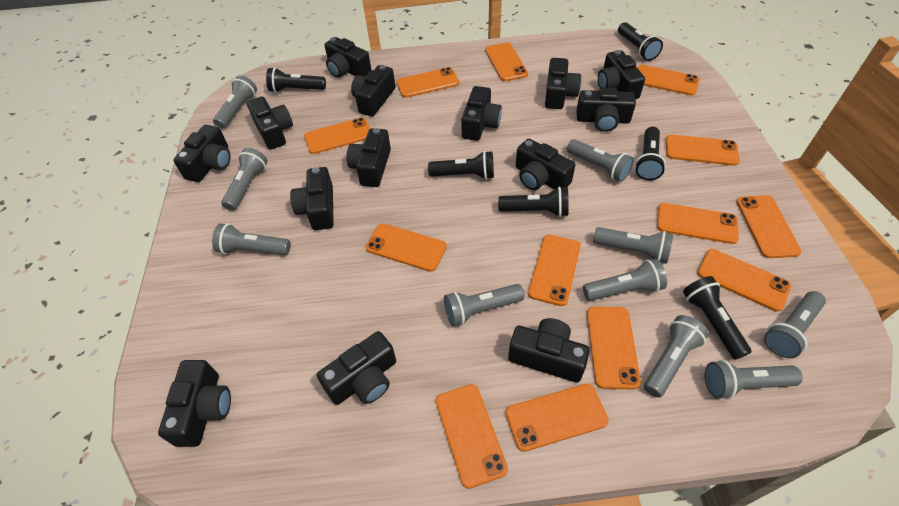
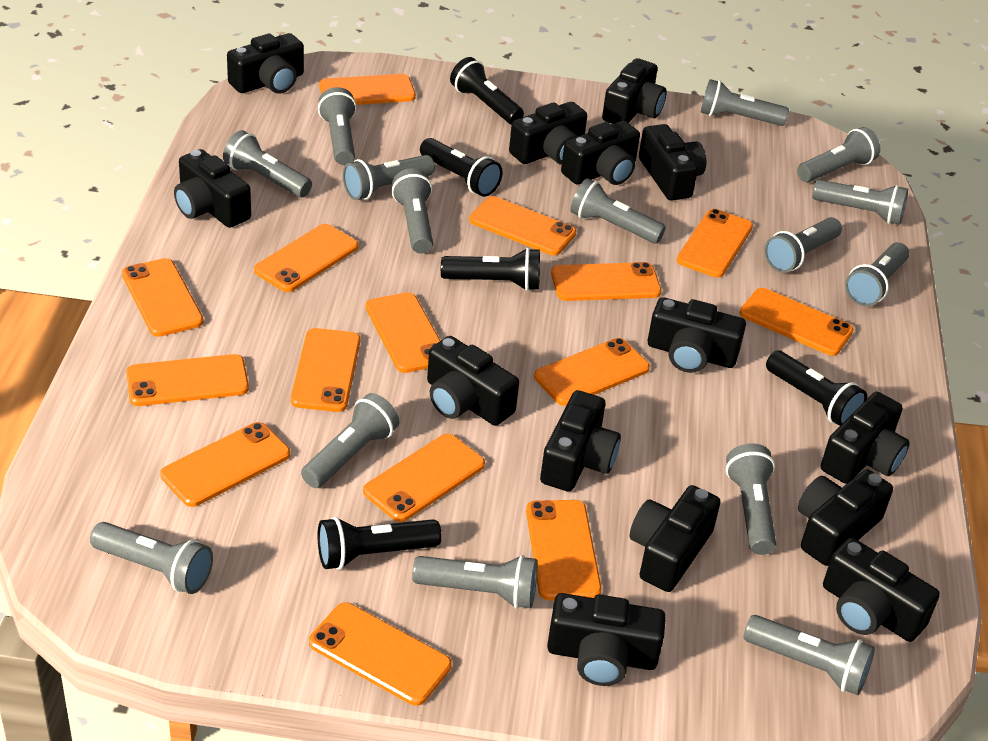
black flashlight: [266,67,326,93] [428,151,494,180] [498,187,569,217] [618,22,663,61] [635,127,666,181] [683,276,752,360] = 6 -> [318,517,442,570] [420,138,503,197] [441,248,540,291] [450,57,524,125] [766,351,867,426] = 5
grey flashlight: [212,223,291,255] [213,75,257,128] [221,148,268,211] [444,284,525,326] [567,139,634,182] [583,259,667,301] [593,227,673,264] [644,315,709,398] [705,360,803,399] [764,291,826,358] = 10 -> [90,522,213,594] [223,130,312,198] [301,393,399,488] [318,87,356,165] [343,155,435,200] [391,168,433,254] [412,555,537,609] [570,178,666,244] [701,79,789,126] [726,443,776,555] [743,615,875,695] [764,217,842,273] [797,127,880,182] [812,180,908,225] [845,242,909,307] = 15
orange phone: [304,117,370,154] [365,223,447,272] [396,67,459,98] [436,384,508,489] [485,42,528,81] [506,384,609,452] [528,235,581,306] [587,307,641,390] [638,65,700,96] [657,203,739,244] [666,134,740,166] [697,249,791,312] [737,195,802,258] = 13 -> [122,258,204,337] [126,354,249,406] [160,422,290,507] [254,224,359,292] [291,328,360,412] [309,602,452,706] [319,74,416,105] [363,434,485,522] [366,292,440,373] [469,196,576,255] [526,500,602,600] [534,338,650,406] [551,262,661,301] [677,209,753,277] [740,288,854,356] = 15

